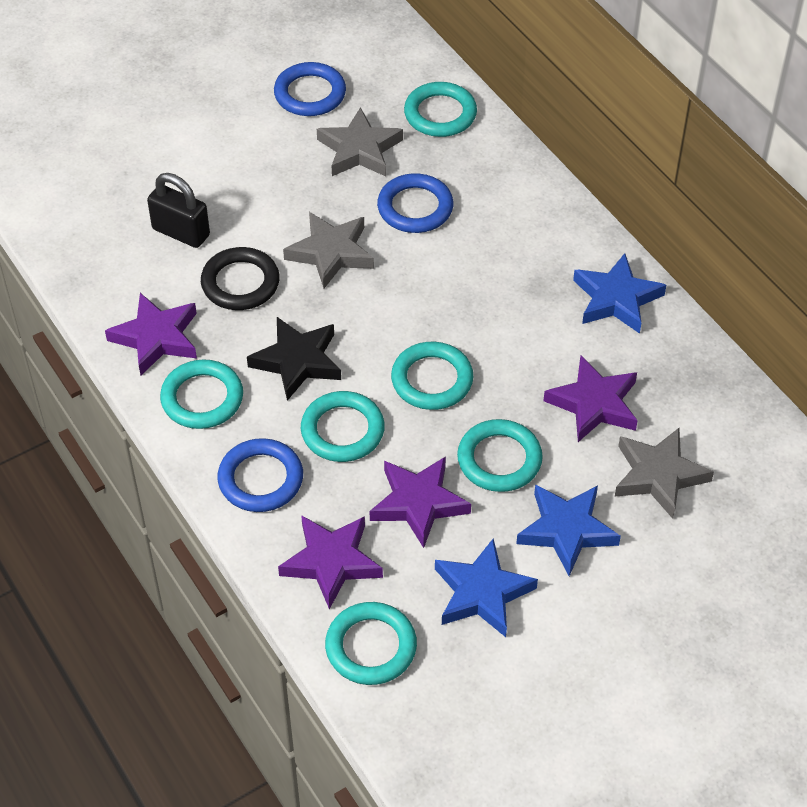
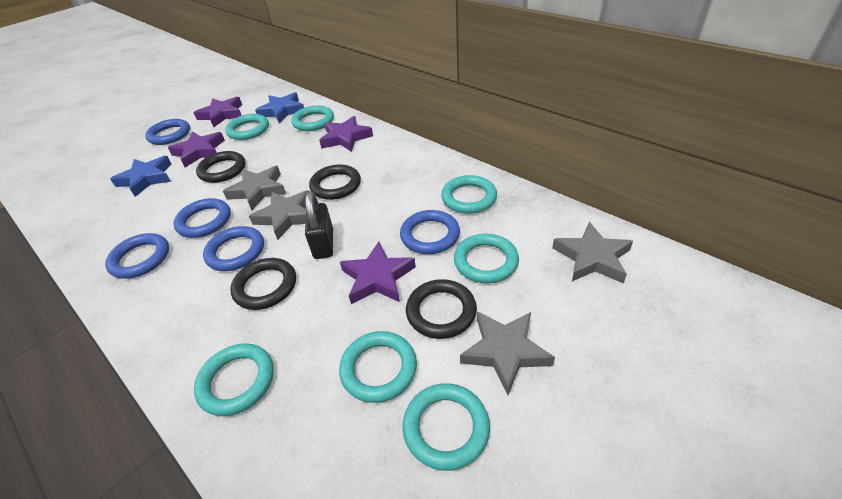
black ring: [201,247,280,310] = 1 -> [196,151,246,183] [230,258,296,310] [309,164,361,200] [406,279,477,339] = 4
black star: [247,317,341,401] = 1 -> none = 0
blue ring: [217,438,303,512] [274,62,346,116] [377,173,453,233] = 3 -> [105,233,169,279] [145,119,190,145] [173,198,231,238] [203,226,264,271] [400,210,460,254] = 5
blue star: [435,538,538,637] [516,484,621,576] [573,253,666,334] = 3 -> [110,156,171,197] [255,92,304,123] = 2
grey star: [283,212,374,288] [317,107,403,176] [615,428,714,519] = 3 -> [223,166,286,210] [249,190,309,240] [460,311,555,395] [552,222,633,283] = 4
turquoise ring: [160,359,243,429] [301,391,385,462] [325,602,417,685] [391,342,473,410] [404,82,477,137] [457,419,543,492] = 6 -> [194,343,274,416] [225,114,269,140] [291,105,334,131] [339,331,417,403] [402,383,490,471] [441,175,497,214] [454,234,519,283] = 7

